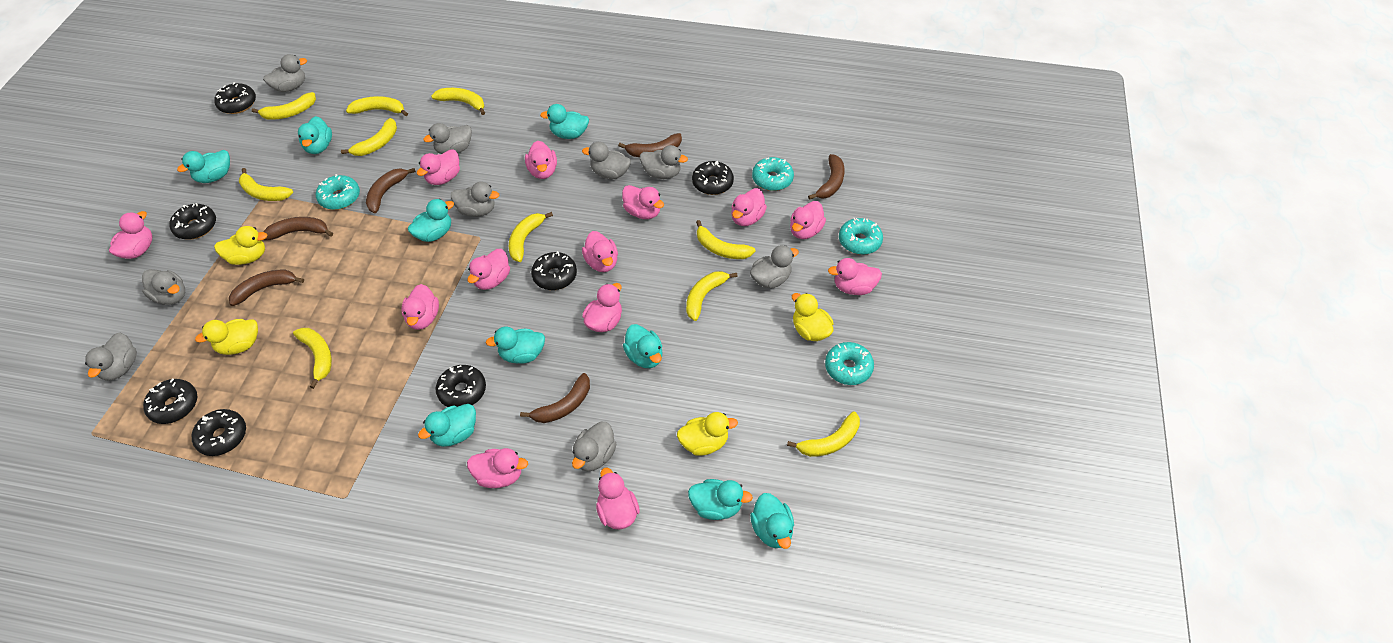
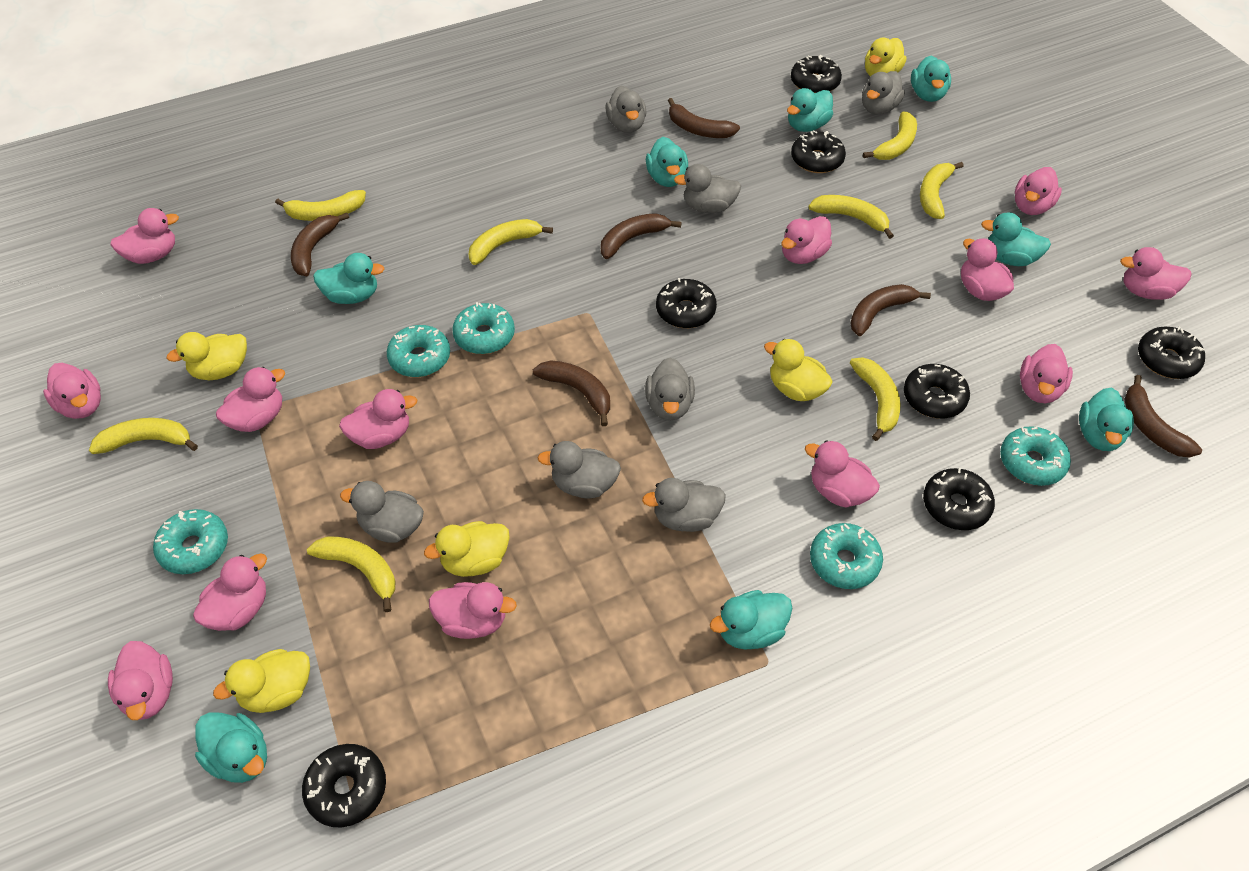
grey duck: [85,333,137,381] [142,269,185,305] [263,54,307,92] [423,123,472,154] [451,182,499,217] [572,422,616,471] [582,142,631,179] [640,145,688,179] [750,245,799,288] = 9 -> [340,481,424,543] [537,441,621,498] [605,86,646,133] [642,478,726,532] [645,357,695,421] [674,164,741,213] [862,71,905,115] = 7
turquoise donut: [316,174,360,210] [752,157,794,191] [825,342,874,385] [839,218,883,255] = 4 -> [153,509,228,574] [387,325,450,377] [452,302,515,354] [810,523,883,589] [1000,426,1071,486] = 5
turquoise duck: [177,150,230,183] [298,116,332,154] [408,199,454,242] [418,404,476,447] [486,327,545,364] [540,104,589,139] [623,324,663,368] [688,479,753,520] [750,493,794,549] = 9 -> [195,712,267,783] [313,253,384,304] [646,137,688,187] [710,590,792,650] [787,88,833,132] [911,55,951,102] [981,212,1051,266] [1079,388,1134,451] = 8
yellow banana: [239,168,293,201] [252,92,316,120] [293,328,332,389] [341,118,397,156] [346,96,408,116] [431,88,485,115] [509,212,553,262] [686,271,738,321] [696,220,756,259] [787,411,860,457] = 10 -> [89,418,198,454] [275,190,366,221] [307,536,395,612] [468,219,553,265] [809,195,894,239] [850,357,900,441] [863,112,917,160] [920,162,964,219] = 8
yellow duck: [195,319,258,355] [214,226,268,265] [677,412,738,456] [792,293,834,341] = 4 -> [166,332,247,380] [213,649,310,713] [424,521,510,577] [764,339,833,401] [865,38,907,77] = 5

